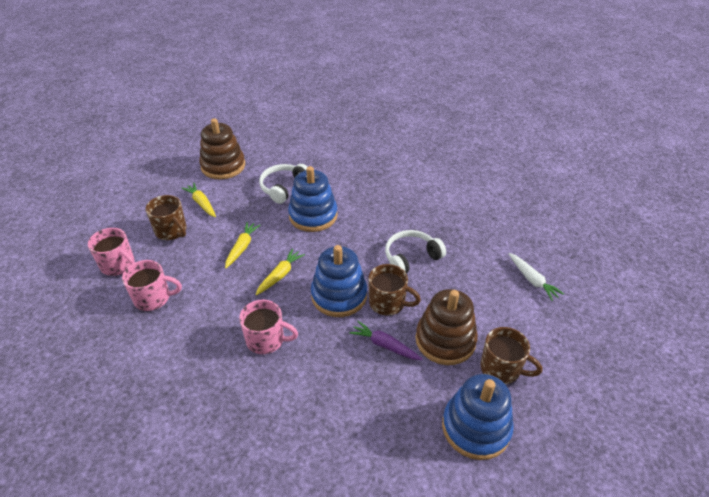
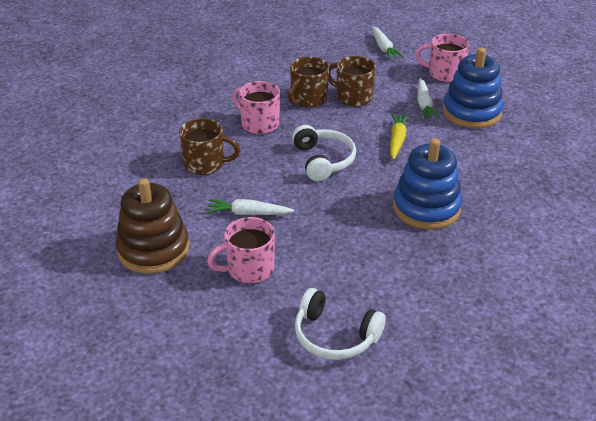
blue stacking toy: [288,166,338,232] [311,245,367,317] [442,374,514,460] = 3 -> [393,138,462,230] [443,48,503,128] = 2
brown stacking toy: [199,118,245,180] [416,289,478,365] = 2 -> [115,178,189,274] = 1
purple carrot: [349,321,422,360] = 1 -> none = 0
white carrot: [508,253,564,301] = 1 -> [206,199,294,215] [372,26,404,60] [417,79,440,120] = 3
yellow carrot: [182,183,216,217] [225,222,260,268] [255,249,305,295] = 3 -> [390,113,410,160] = 1

